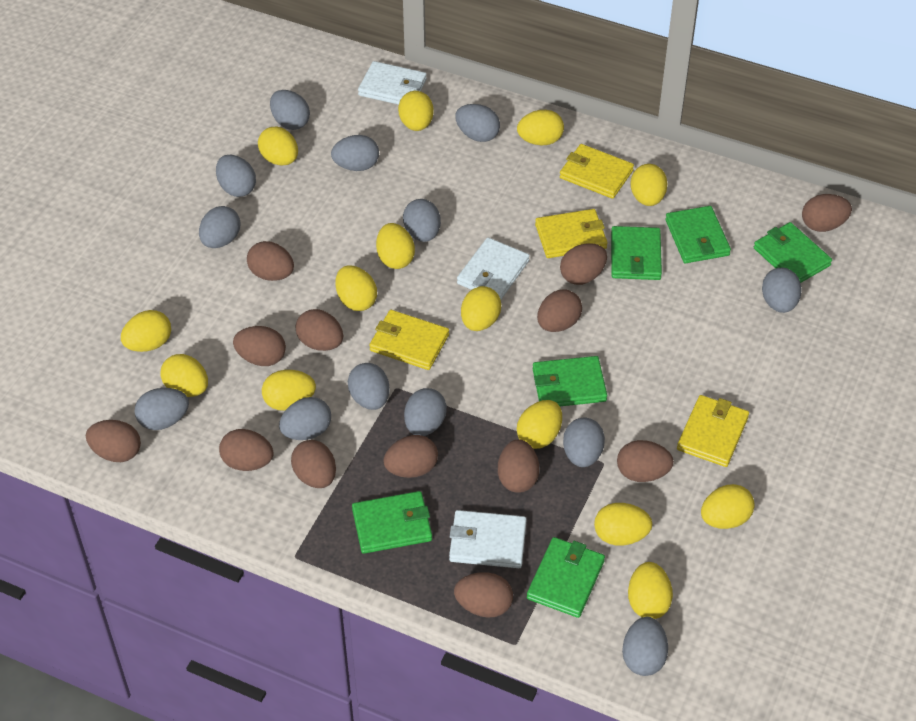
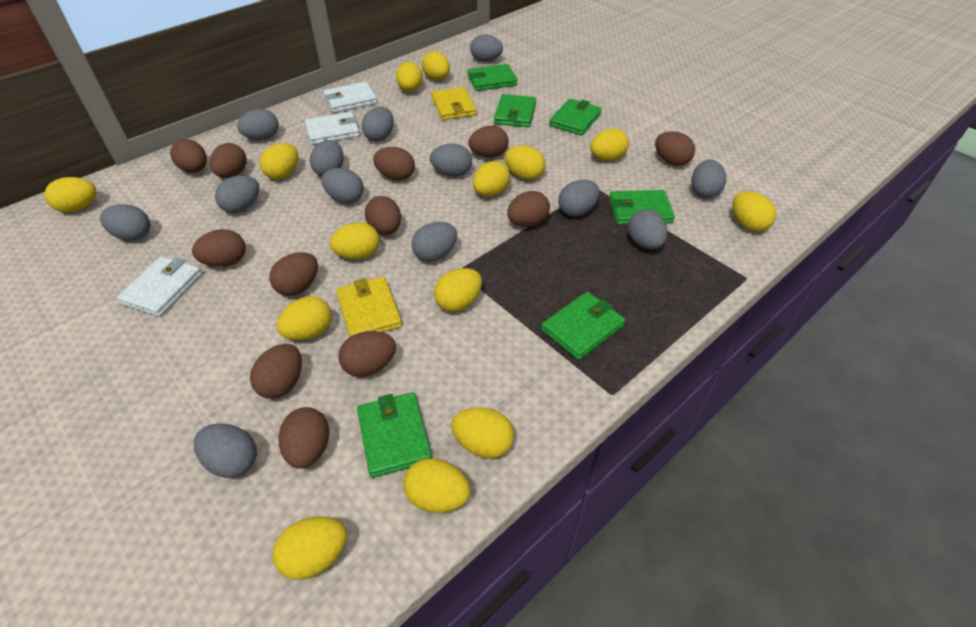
brown egg: [86,420,141,462] [219,429,274,471] [233,326,286,366] [247,241,294,281] [291,440,336,488] [296,309,343,351] [383,435,438,478] [454,572,513,618] [498,439,539,493] [537,290,582,332] [560,243,607,285] [617,440,674,482] [802,194,852,232] = 13 -> [170,139,207,172] [192,229,246,267] [210,143,247,178] [250,344,302,399] [269,252,318,296] [279,407,330,469] [338,331,396,377] [365,196,401,235] [373,147,415,181] [468,126,509,158] [507,191,550,227] [655,131,695,166] = 12
yellow wallet: [369,310,449,370] [535,209,608,258] [560,144,634,199] [677,395,749,467] = 4 -> [336,277,402,337] [431,87,477,120] = 2

